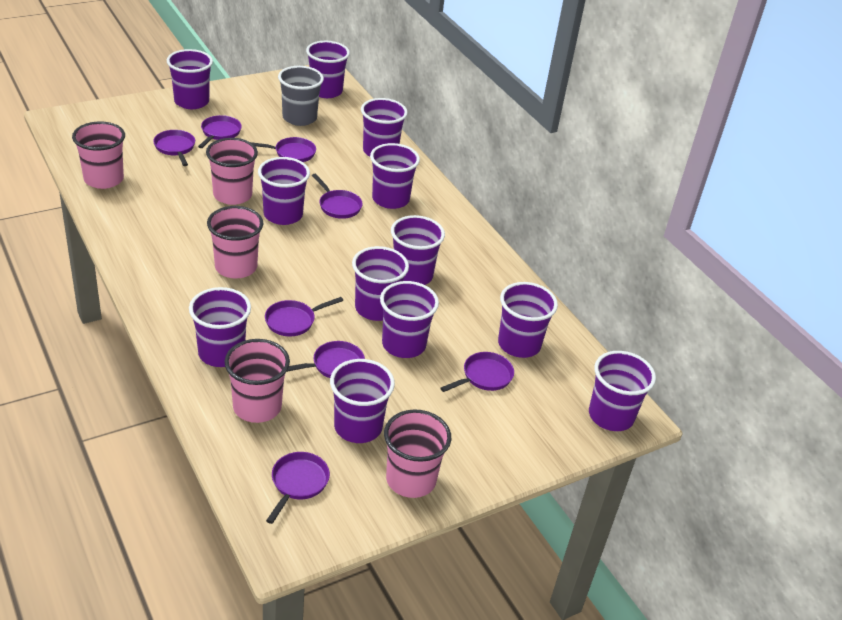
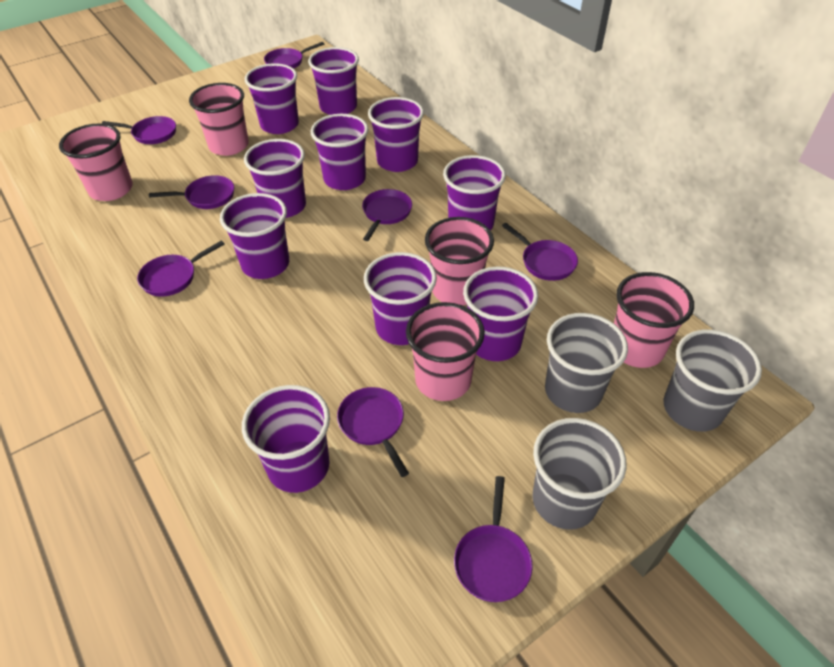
grey cup: [278,66,324,126] = 1 -> [532,418,627,530] [545,313,628,413] [664,329,762,432] = 3
purple cup: [167,49,213,109] [189,287,251,367] [258,157,310,225] [306,41,350,98] [330,359,395,443] [352,246,409,321] [361,98,408,157] [370,143,420,209] [380,281,439,358] [391,215,445,285] [498,282,558,358] [589,351,656,431] = 12 -> [220,193,289,279] [242,385,330,493] [244,139,306,218] [245,64,299,134] [308,47,359,115] [311,114,369,190] [364,252,437,345] [368,97,424,172] [443,155,506,231] [463,266,538,361] = 10

